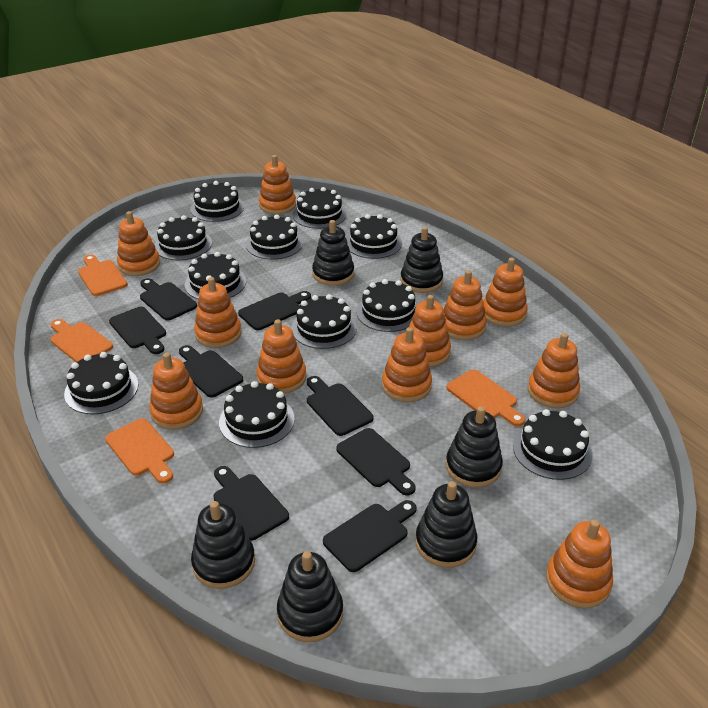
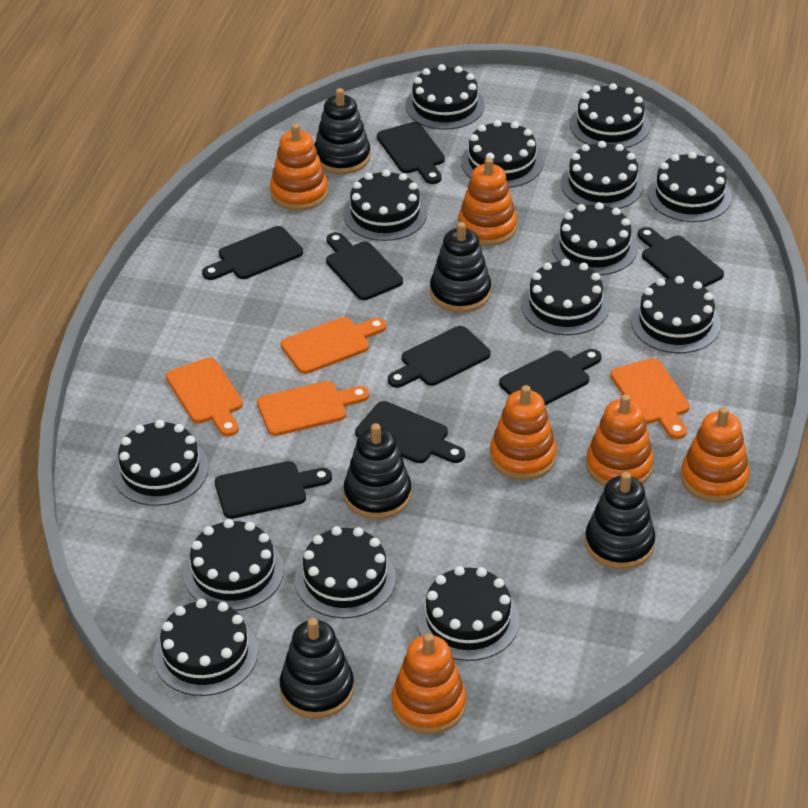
black cake: [64,352,138,414] [154,215,212,260] [184,252,246,299] [190,181,244,222] [219,381,295,448] [246,215,303,260] [291,294,357,349] [293,187,347,229] [346,214,402,259] [356,279,418,332] [513,409,593,480] = 11 -> [112,420,209,506] [153,599,258,696] [183,519,284,611] [295,526,396,618] [343,170,427,241] [405,64,485,130] [417,566,520,661] [461,120,543,188] [521,259,610,335] [552,202,638,275] [561,141,644,209] [570,83,650,148] [631,276,721,353] [648,152,732,222] = 14
black stacking toy: [191,501,255,589] [277,551,343,642] [312,220,354,286] [400,227,443,293] [415,481,478,568] [446,406,503,488] = 6 -> [280,618,354,719] [314,88,371,174] [343,423,412,520] [430,222,491,313] [585,472,655,569] = 5
orange stacking toy: [117,211,160,276] [149,352,203,430] [194,277,242,348] [257,319,307,394] [259,155,296,214] [382,327,432,402] [409,295,451,367] [444,270,487,340] [483,257,528,327] [528,333,580,408] [546,519,613,609] = 11 -> [270,123,328,211] [392,633,466,734] [458,157,517,246] [490,385,557,480] [586,394,654,486] [681,407,750,503] = 6

